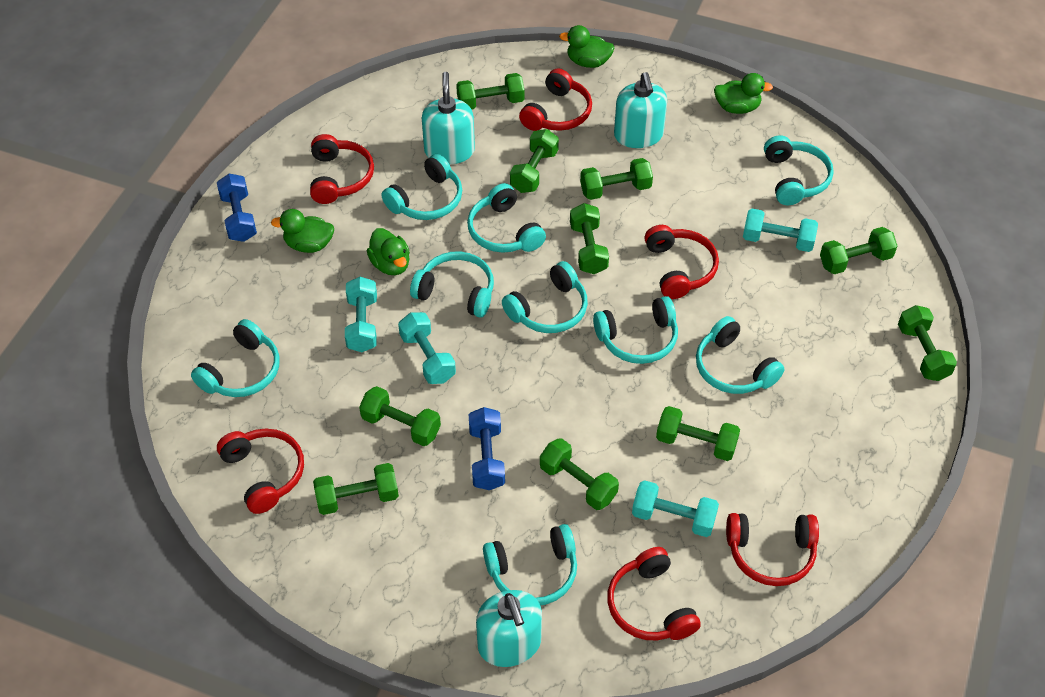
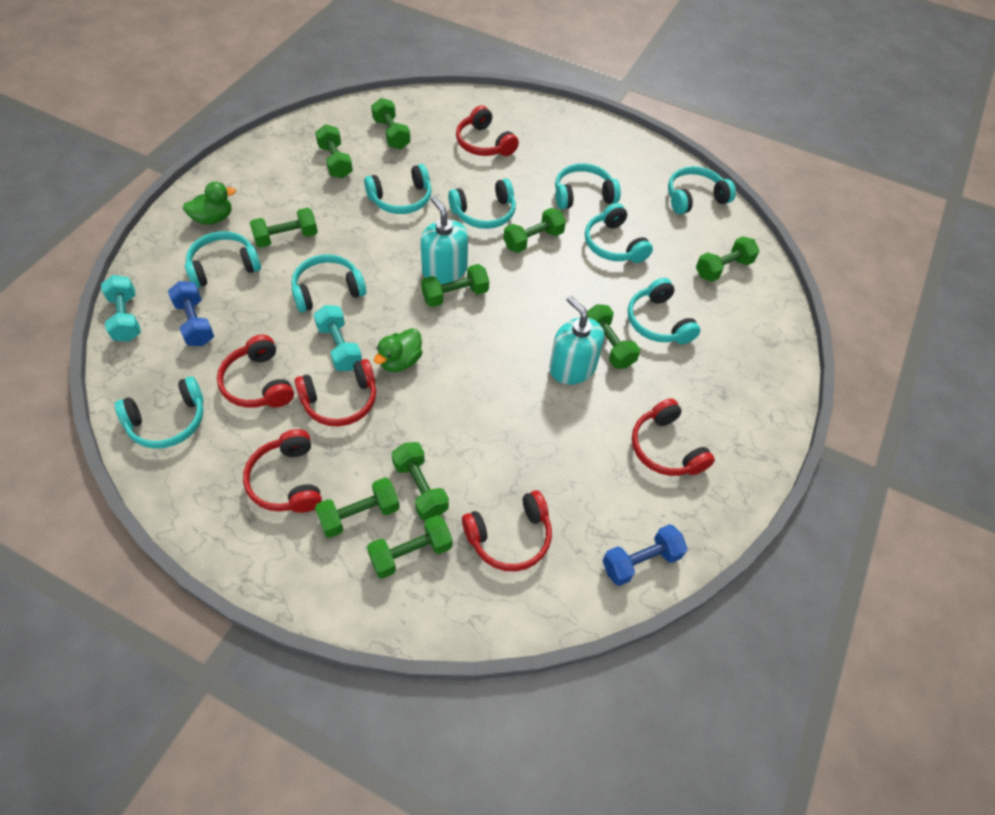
green duck: [271,209,334,253] [367,228,410,275] [559,25,615,68] [714,73,773,114] = 4 -> [183,182,236,225] [374,328,423,372] = 2
turquoise dumbbell: [345,277,377,352] [398,312,456,384] [632,480,719,537] [743,209,818,252] = 4 -> [101,275,141,342] [314,305,362,371] = 2
turquoise soap dispenser: [422,72,475,165] [476,590,542,667] [614,72,667,148] = 3 -> [420,196,468,284] [549,296,604,385] = 2

